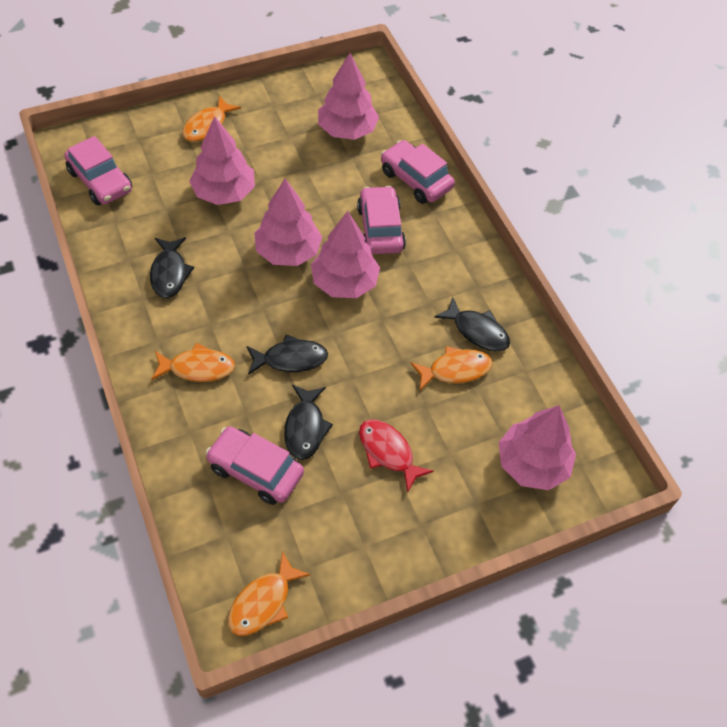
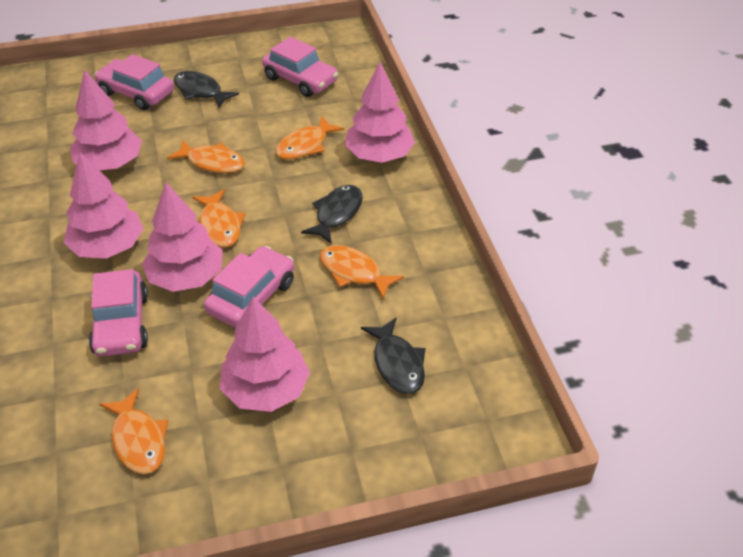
black fish: [150,237,194,298] [247,334,328,375] [284,385,333,460] [434,297,510,352] = 4 -> [174,71,239,108] [301,185,363,244] [361,317,425,394] = 3
orange fish: [151,343,235,382] [182,96,241,142] [228,551,311,636] [411,346,493,390] = 4 -> [99,388,168,474] [167,140,245,173] [192,189,245,248] [276,116,344,160] [320,245,404,300] = 5
red fish: [359,420,434,492] = 1 -> none = 0

